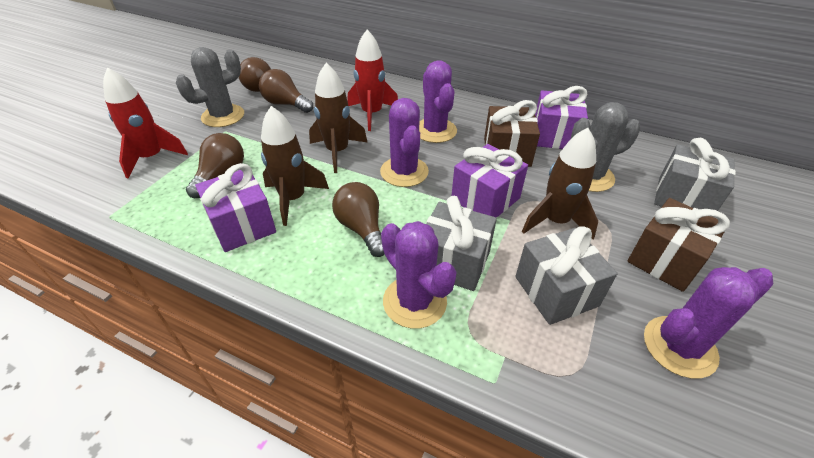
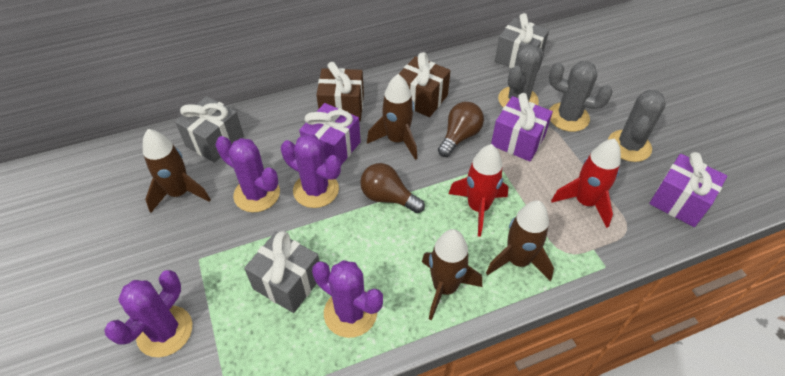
brown light bulb: [186,133,244,198] [239,57,271,92] [259,69,313,113] [332,182,385,257] = 4 -> [360,163,425,213] [438,102,484,157] = 2
brown rocket: [261,106,329,226] [309,63,368,173] [522,128,598,240] = 3 -> [143,129,211,213] [367,74,417,160] [422,229,482,320] [486,200,554,281] = 4
grey cactus: [176,47,244,127] [571,102,640,192] = 2 -> [498,44,544,108] [549,61,613,132] [608,90,666,162] = 3

